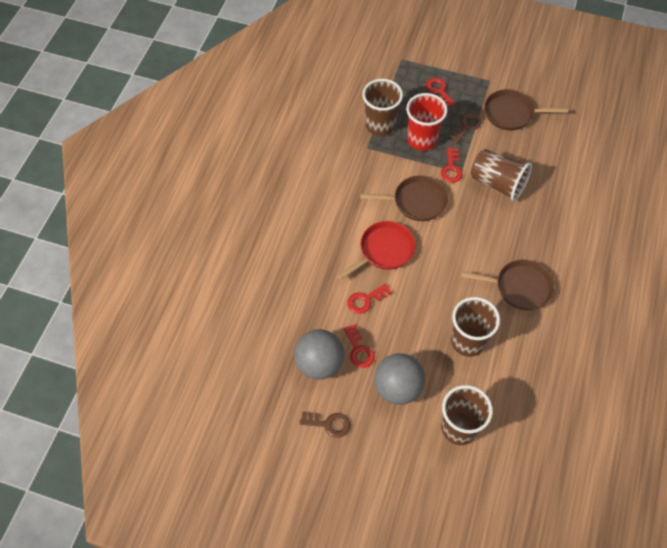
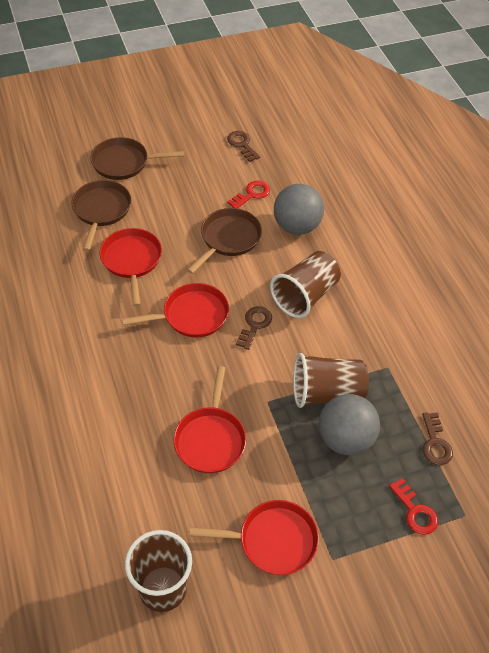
brown cup: [362,79,403,136] [441,385,493,445] [451,297,500,357] [471,149,532,201] = 4 -> [125,530,192,612] [270,251,341,318] [293,353,369,408] = 3
brown key: [299,411,350,438] [449,113,481,143] = 2 -> [227,131,260,162] [236,306,272,350] [422,412,453,465] = 3
red cup: [406,93,448,151] = 1 -> none = 0
red key: [343,324,375,368] [347,283,392,314] [426,78,456,108] [441,148,463,183] = 4 -> [227,181,270,208] [389,478,438,535] = 2
red pan: [337,221,416,280] = 1 -> [100,228,162,307] [122,283,229,337] [173,366,246,473] [190,500,319,575] = 4

